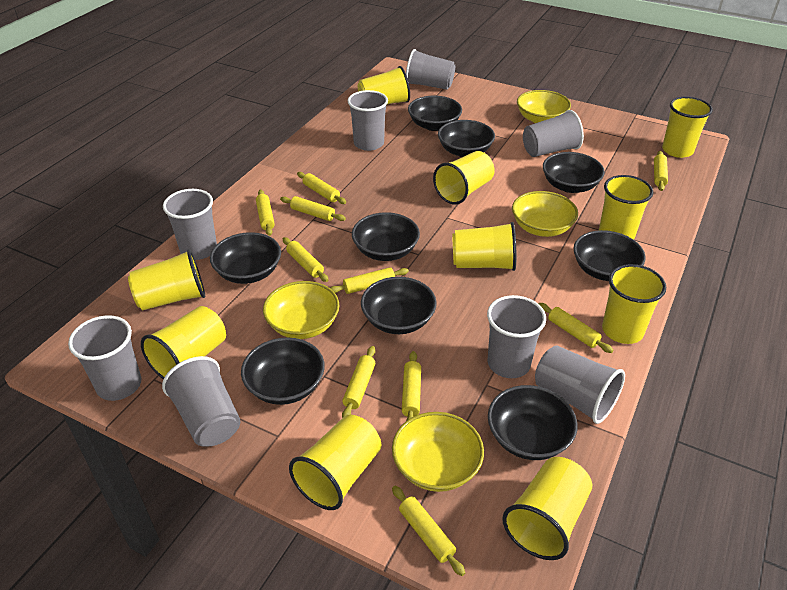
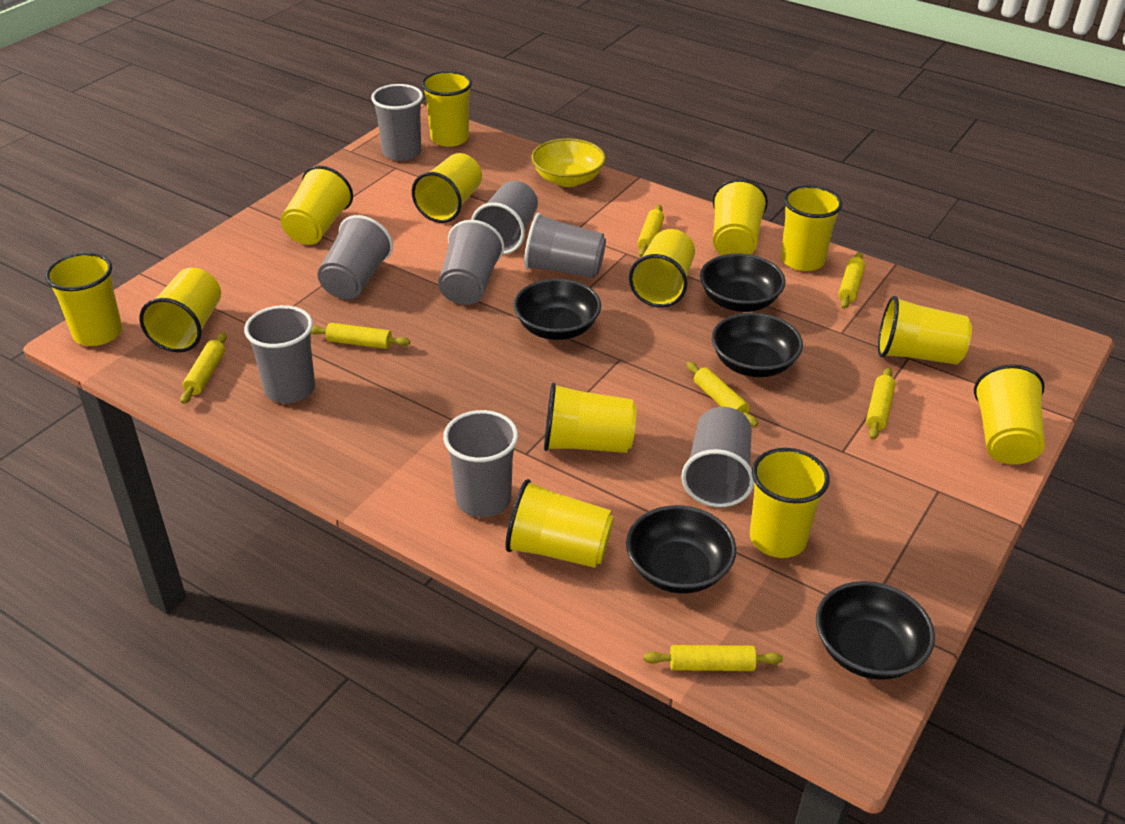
black bowl: [210,232,281,284] [241,337,325,405] [352,212,420,261] [361,277,437,334] [408,96,462,131] [438,120,495,157] [488,385,578,460] [543,152,605,193] [573,230,646,281] = 9 -> [513,279,601,340] [626,505,736,594] [700,253,786,312] [712,313,803,377] [816,581,935,680] = 5
yellow bowl: [263,281,340,339] [392,412,484,492] [512,191,578,237] [517,90,571,123] = 4 -> [531,138,606,187] = 1
yellow cup: [128,249,205,310] [141,306,226,379] [289,415,381,510] [358,66,410,104] [433,151,494,205] [452,222,516,271] [502,457,592,560] [599,175,653,240] [602,264,666,344] [662,97,713,158] = 10 -> [45,253,122,346] [139,268,221,353] [281,166,353,245] [412,153,482,223] [421,71,472,147] [505,479,614,568] [544,383,637,453] [629,229,695,308] [713,179,768,255] [750,448,830,558] [781,185,843,271] [878,296,972,365] [974,364,1045,465] = 13
yellow rolling pin: [256,189,275,236] [280,196,346,221] [283,237,329,282] [297,172,346,204] [330,267,409,294] [342,346,375,418] [392,486,465,576] [402,351,421,421] [539,303,613,353] [654,151,668,191] = 10 -> [181,332,226,404] [311,323,410,349] [637,205,664,257] [643,645,783,671] [686,362,758,427] [838,252,865,309] [866,367,896,440] = 7

